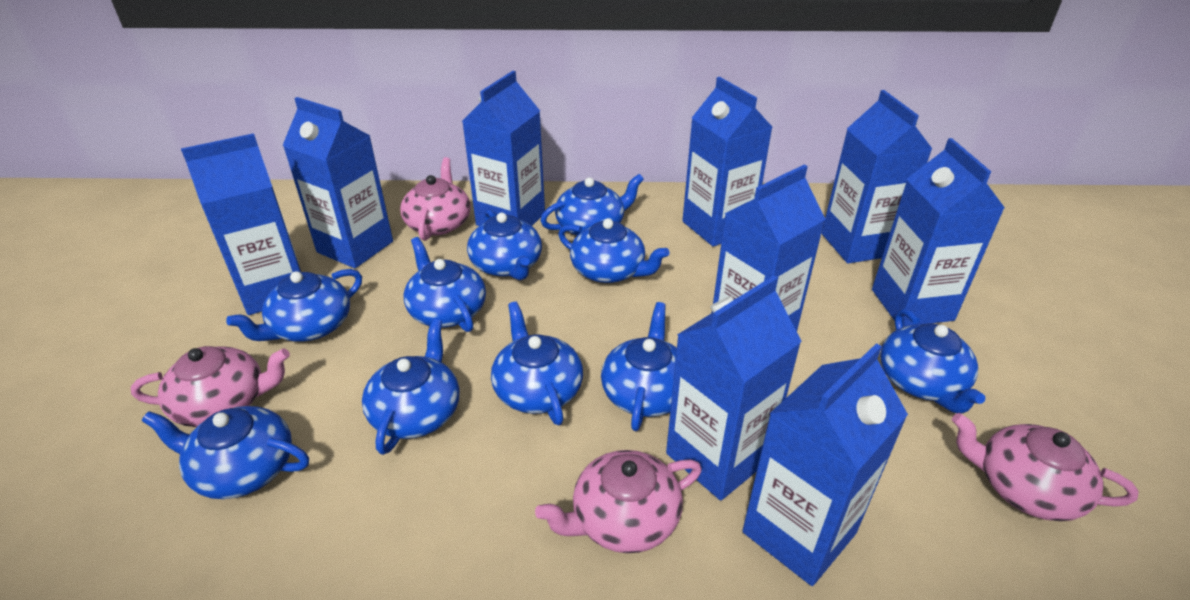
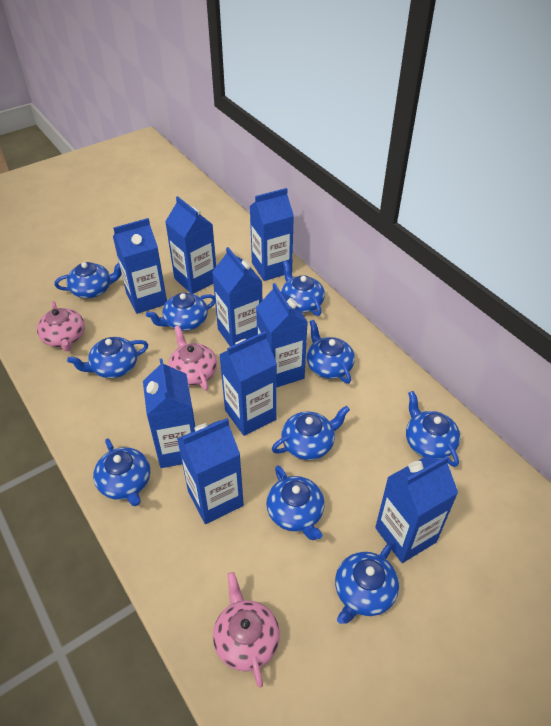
pink teapot: [131,346,290,427] [400,157,471,241] [535,450,702,553] [952,413,1139,521] = 4 -> [37,301,85,351] [168,325,217,391] [213,572,280,688] = 3

